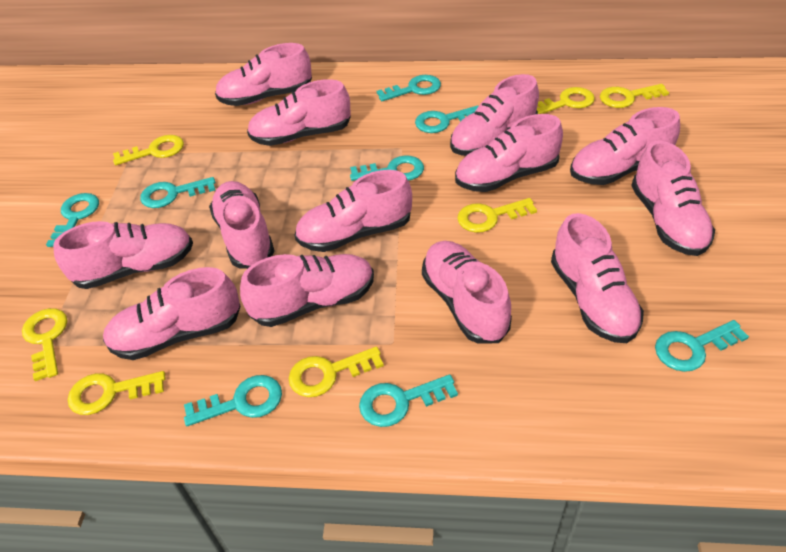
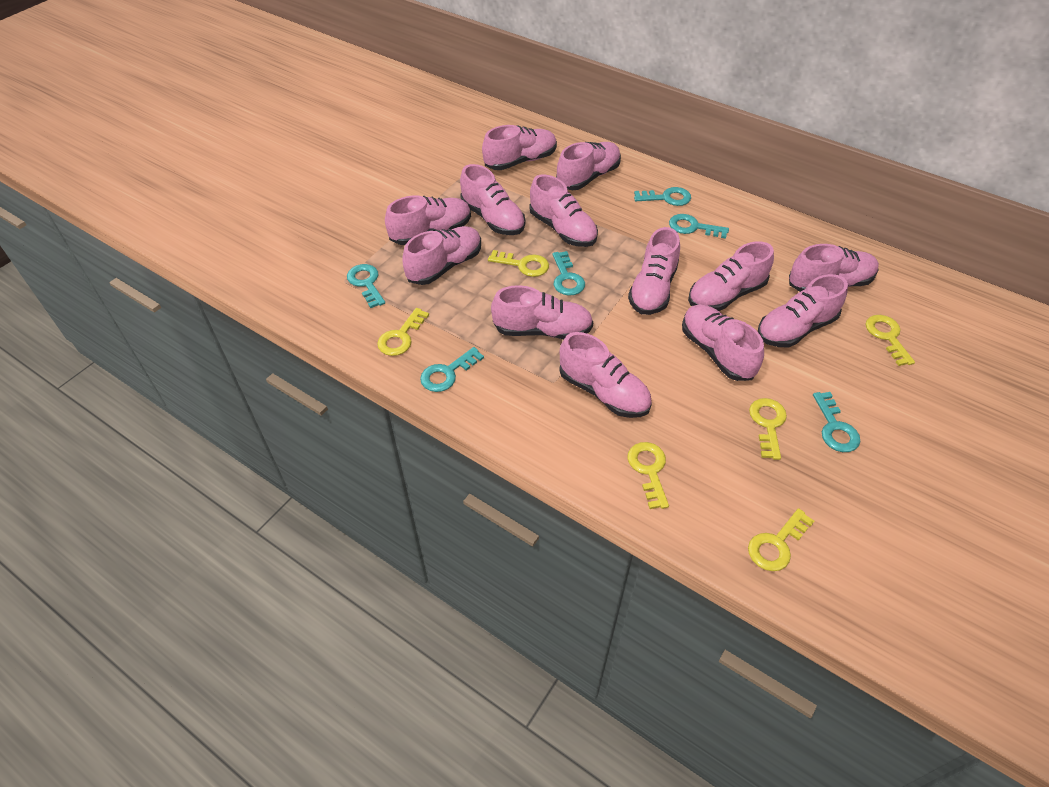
turquoise key: [46,193,99,247] [140,177,215,208] [184,375,282,426] [350,155,424,181] [359,374,458,427] [377,75,441,101] [415,105,479,133] [655,320,749,372] = 8 -> [347,264,385,308] [420,347,484,392] [552,251,585,296] [634,187,691,206] [669,214,729,239] [813,392,861,452] = 6
yellow key: [22,308,67,381] [68,371,166,415] [113,135,184,165] [289,346,384,397] [457,198,537,233] [537,87,595,114] [600,84,669,108] = 7 -> [377,308,429,356] [488,250,549,277] [627,442,669,509] [748,508,814,571] [749,398,787,460] [866,315,915,366] = 6

